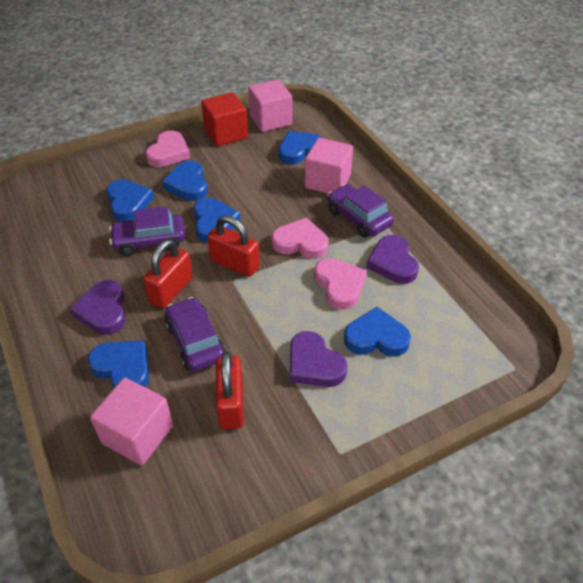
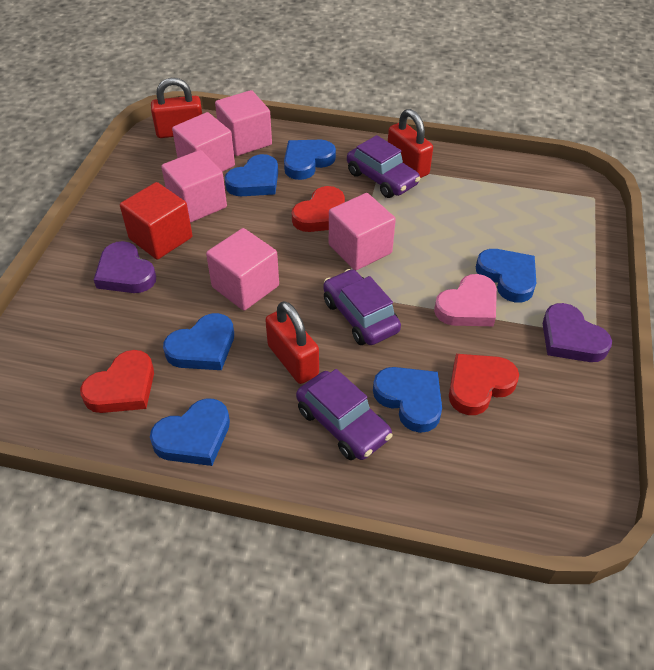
pink cube: [90,378,173,466] [248,79,292,132] [305,138,353,194] = 3 -> [161,150,227,223] [172,112,235,172] [206,228,279,311] [215,90,272,156] [329,193,396,270] = 5
pink heart: [145,130,190,167] [272,218,329,259] [314,258,367,310] = 3 -> [434,274,497,326] = 1
purple heart: [70,280,126,335] [290,331,347,387] [366,235,419,284] = 3 -> [94,241,156,293] [543,303,612,362] = 2
red heart: none = 0 -> [80,350,154,413] [292,186,345,232] [449,354,519,415] = 3

